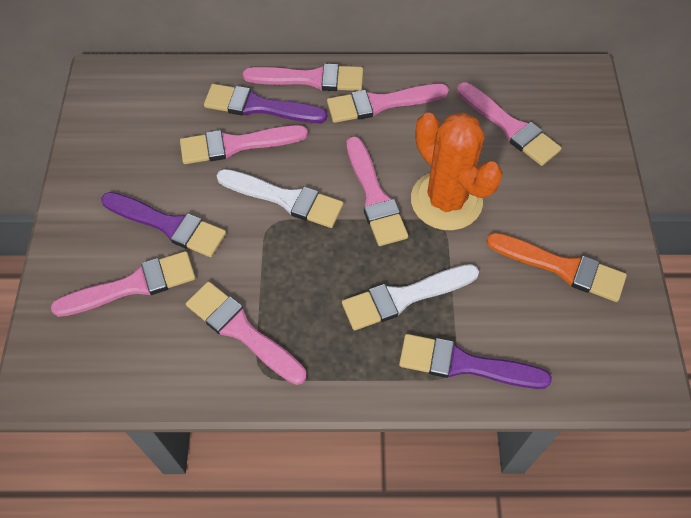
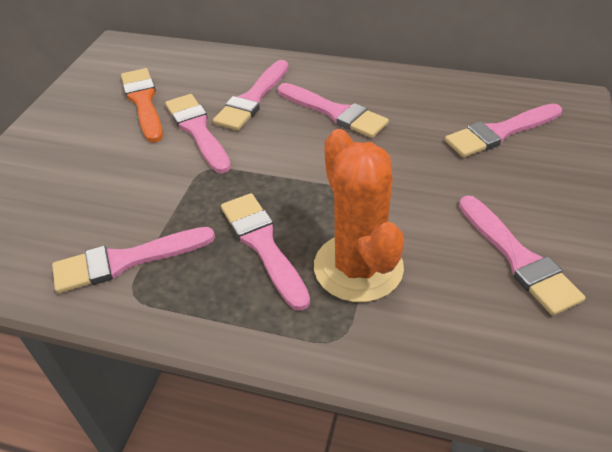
purple brush: [101,192,226,257] [204,84,327,123] [399,334,552,389] = 3 -> none = 0
white brush: [217,169,344,228] [342,264,479,330] = 2 -> none = 0

